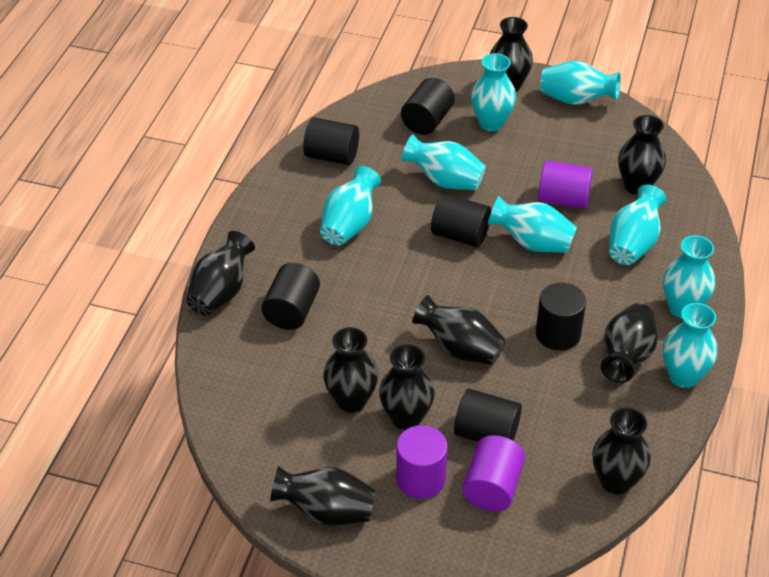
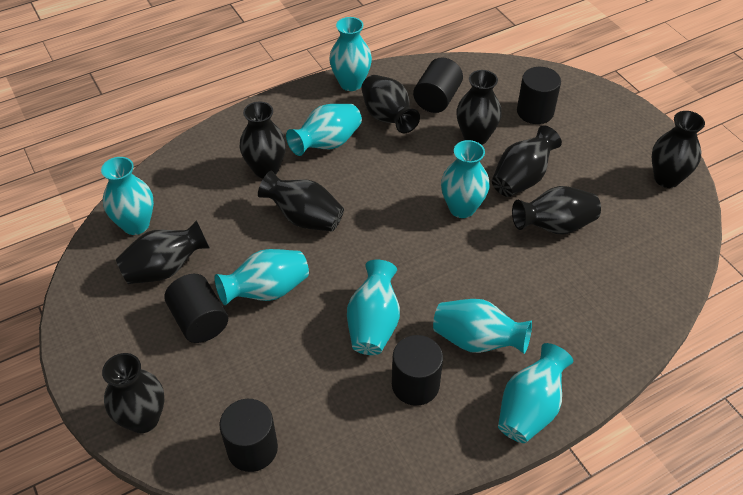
black cylinder: [261,263,320,330] [303,118,359,165] [401,78,455,135] [431,194,491,247] [454,389,522,442] [536,283,586,351] = 6 -> [164,274,228,343] [219,399,278,472] [392,335,443,406] [413,57,463,113] [517,67,561,124] = 5
purple cylinder: [396,425,448,499] [462,435,525,511] [538,160,593,209] = 3 -> none = 0

